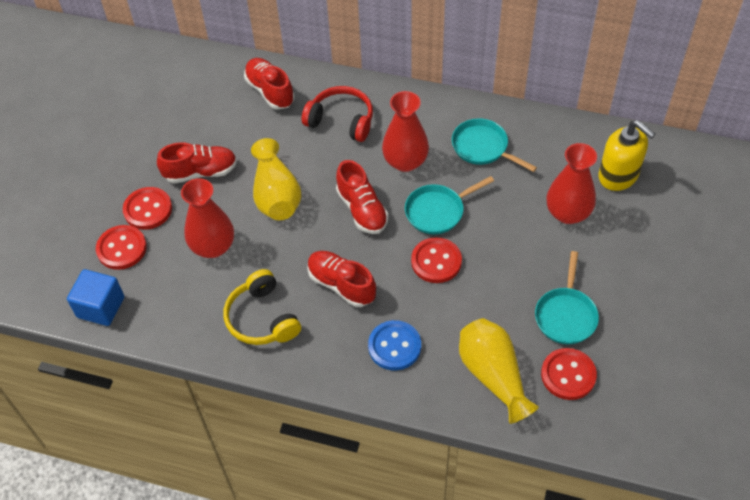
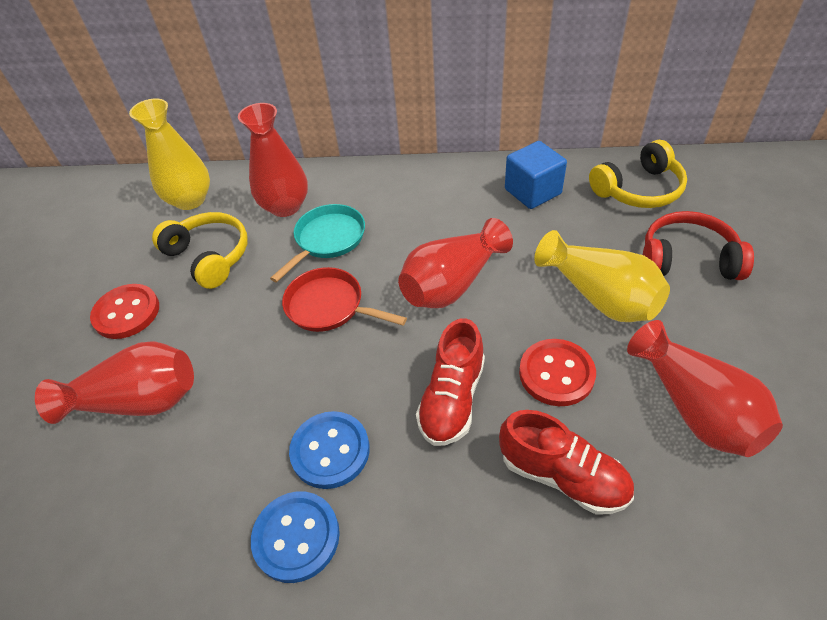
blue button: [368,320,421,371] = 1 -> [251,491,340,583] [289,411,370,489] = 2
red button: [96,225,147,270] [123,187,172,230] [411,237,462,283] [541,348,597,400] = 4 -> [90,284,159,339] [519,339,596,406] = 2
red pan: none = 0 -> [282,267,407,332] = 1
red shoe: [157,142,237,184] [244,58,295,110] [307,251,376,307] [336,160,389,234] = 4 -> [416,319,485,446] [499,410,634,514] = 2
red vase: [181,178,234,258] [382,91,429,172] [546,143,597,224] = 3 -> [35,341,194,424] [238,103,308,217] [398,218,513,308] [627,320,783,457] = 4
turquoise pan: [405,176,494,234] [452,118,537,172] [535,251,599,344] = 3 -> [270,204,365,282] = 1
yellow headphones: [224,269,301,345] = 1 -> [152,212,248,289] [589,140,687,208] = 2
yellow soap dispenser: [598,120,655,191] = 1 -> none = 0

